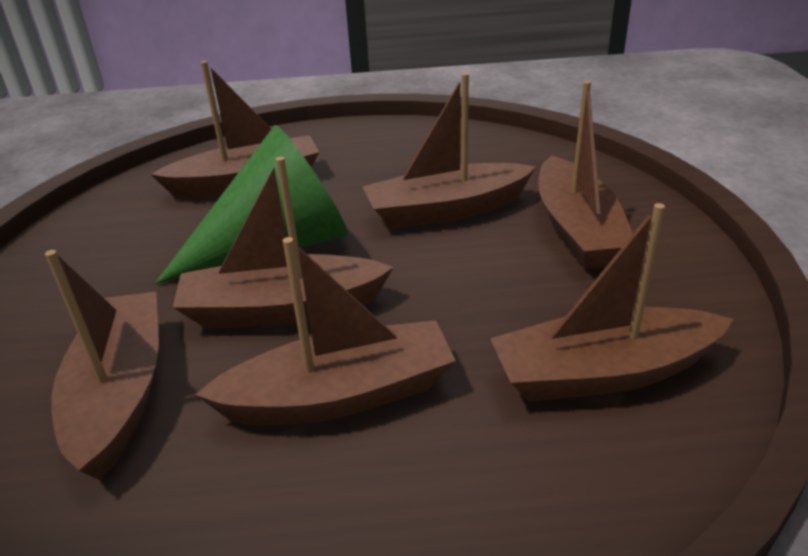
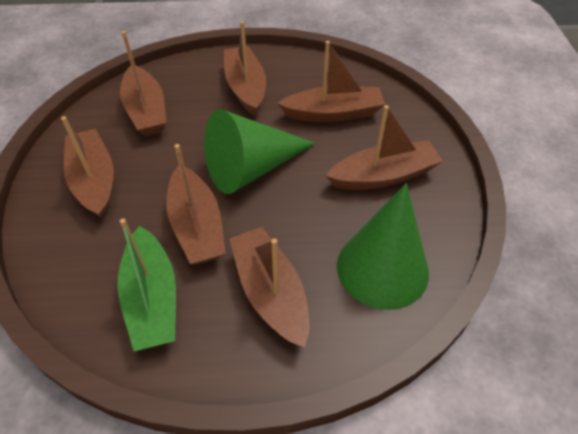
green boat: none = 0 -> [117,218,176,352] = 1
green cone: [155,125,348,284] = 1 -> [204,109,316,194] [337,183,429,310] = 2

